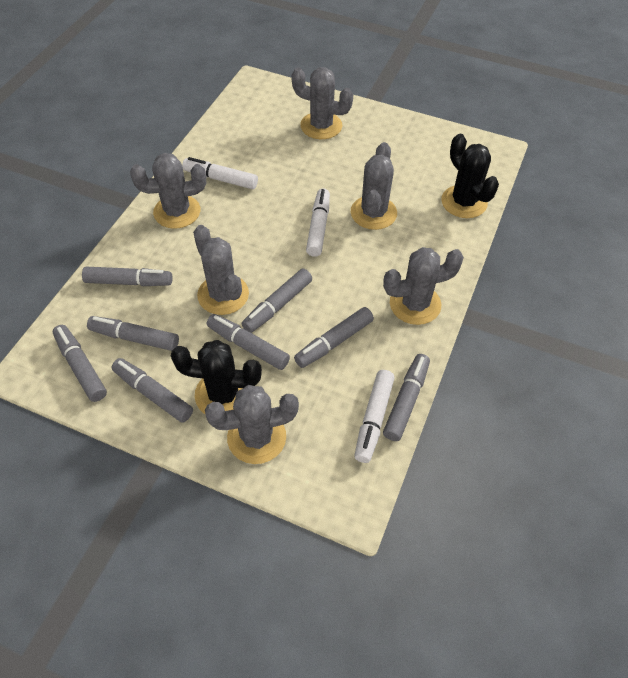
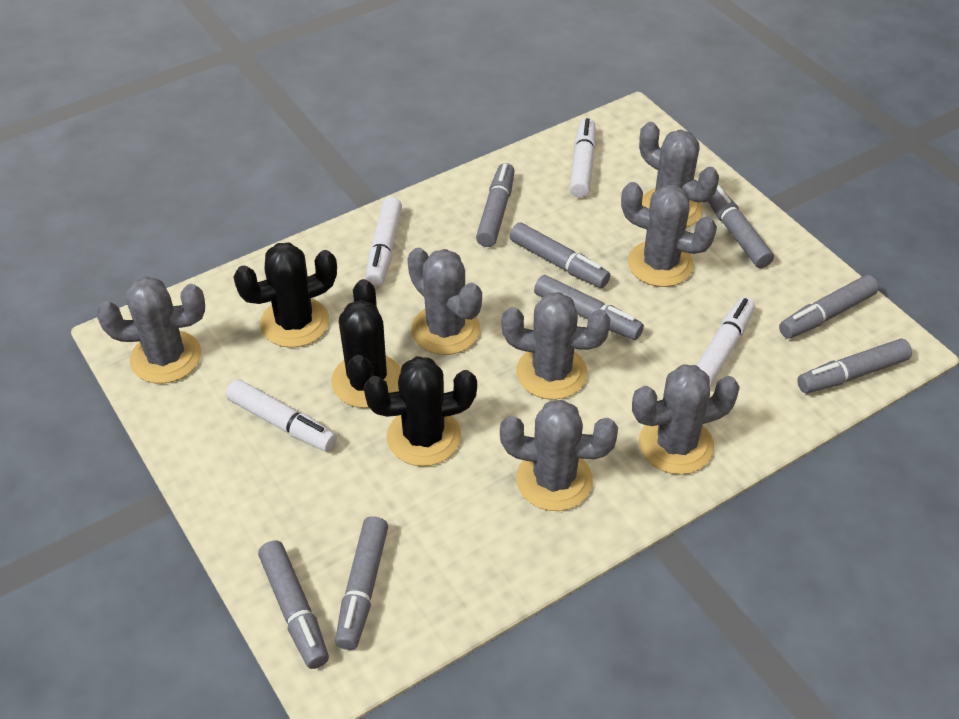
black cactus: [171,340,262,415] [441,134,499,218] = 2 -> [233,242,337,348] [331,279,401,408] [364,356,477,466] = 3
grey cactus: [130,153,206,229] [193,225,249,315] [205,385,299,464] [291,68,353,139] [351,142,397,230] [383,247,464,325] = 6 -> [97,277,205,384] [407,248,482,355] [500,400,618,511] [501,292,611,400] [621,182,717,287] [632,364,740,475] [639,122,719,228] = 7
white marker: [182,157,258,189] [306,188,330,257] [354,370,395,463] = 3 -> [226,379,337,452] [365,197,402,286] [569,118,596,198] [697,297,755,387] = 4

